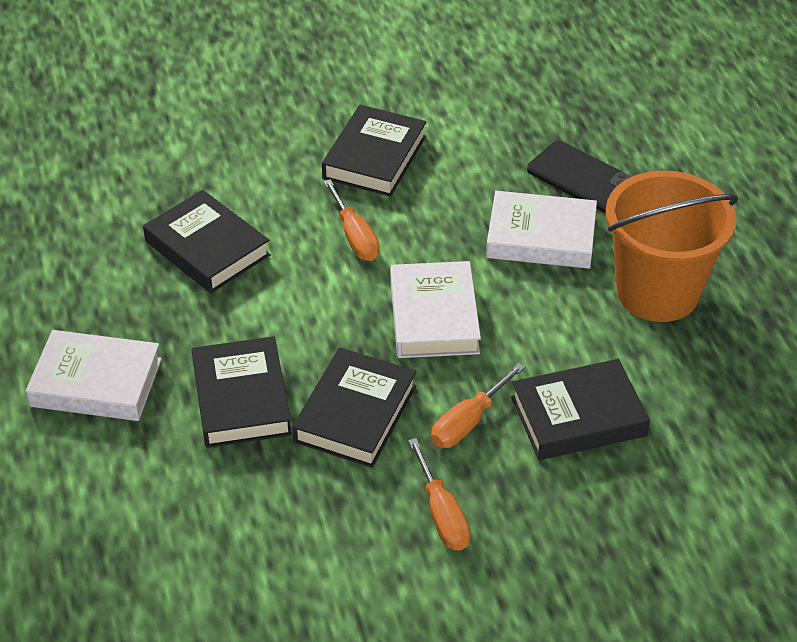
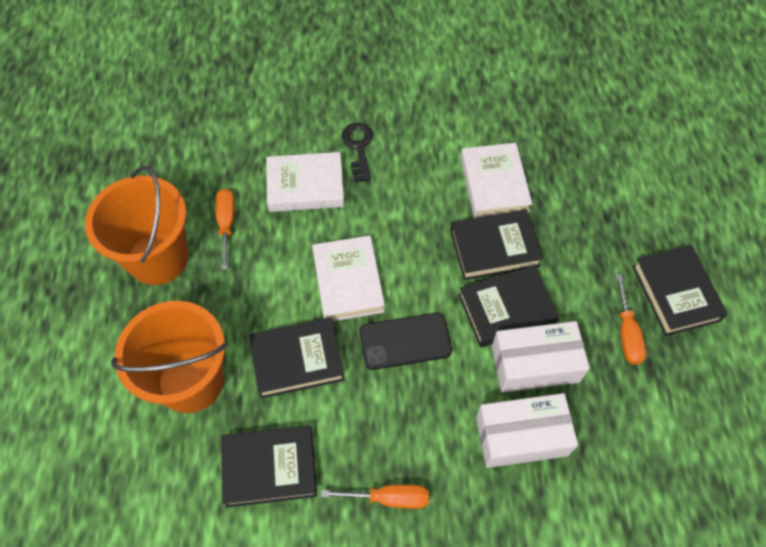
black key: none = 0 -> [342,123,373,182] = 1
orange bucket: [606,171,738,322] = 1 -> [85,166,189,285] [111,301,227,413] = 2
white box: none = 0 -> [476,393,578,468] [492,321,590,393] = 2

